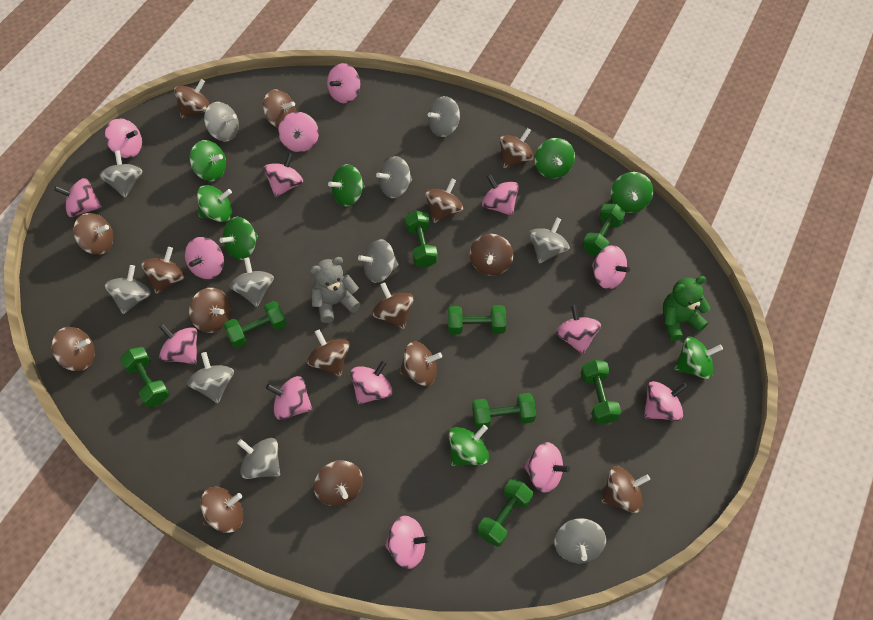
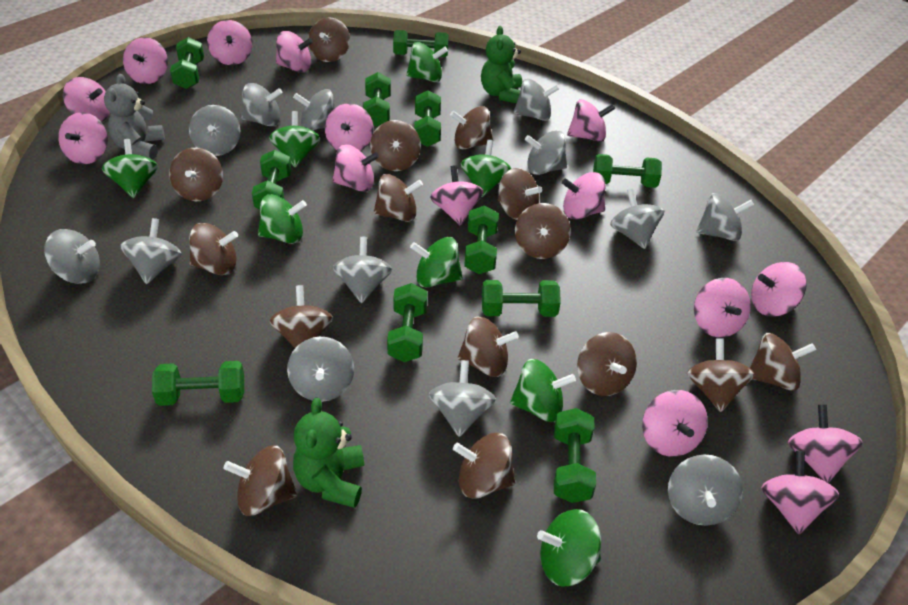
green dumbbell: [120,347,170,407] [224,301,287,348] [405,211,438,268] [448,305,506,335] [472,393,536,430] [478,479,533,547] [581,360,621,424] [582,203,626,256] = 8 -> [152,361,244,406] [170,37,204,89] [252,150,291,209] [363,72,391,127] [387,283,428,362] [393,30,449,57] [414,90,441,147] [464,205,499,274] [482,280,561,317] [554,408,596,503] [593,154,662,188] = 11
green teddy bear: [663,276,710,341] = 1 -> [293,398,364,508] [481,26,522,103] = 2
grey spinning top: [99,150,142,198] [105,265,151,314] [187,352,234,403] [204,102,239,142] [229,257,274,307] [237,438,280,479] [358,239,399,283] [376,156,412,198] [428,96,460,137] [529,218,570,264] [554,518,606,563] = 11 -> [44,229,100,284] [120,218,182,284] [189,105,240,156] [241,83,283,126] [287,337,354,402] [293,89,335,131] [333,237,392,303] [429,360,496,437] [514,78,560,121] [525,130,567,175] [610,189,664,249] [668,455,743,526] [696,193,754,241] = 13

